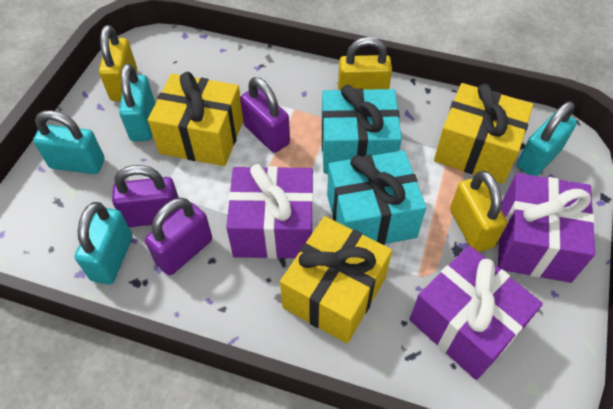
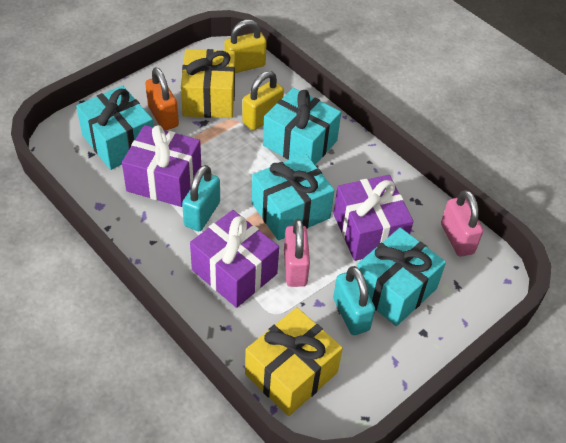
orange padlock: none = 0 -> [145,67,179,131] = 1
pink padlock: none = 0 -> [284,219,310,287] [441,190,483,257] = 2
purple padlock: [112,165,180,227] [145,198,212,275] [240,77,290,153] = 3 -> none = 0
turquoise gift: [322,85,402,174] [327,150,426,245] = 2 -> [76,85,153,170] [252,153,334,241] [263,88,341,165] [357,228,446,326] = 4
turquoise padlock: [33,110,105,174] [75,202,133,284] [119,63,155,141] [517,101,577,176] = 4 -> [182,165,220,231] [333,266,375,335] = 2
yellow gift: [148,72,243,166] [280,216,392,344] [434,83,533,184] = 3 -> [181,49,235,118] [245,307,343,416] = 2
yellow padlock: [99,25,137,101] [338,37,392,90] [450,171,507,252] = 3 -> [224,20,267,73] [242,71,284,131] = 2

